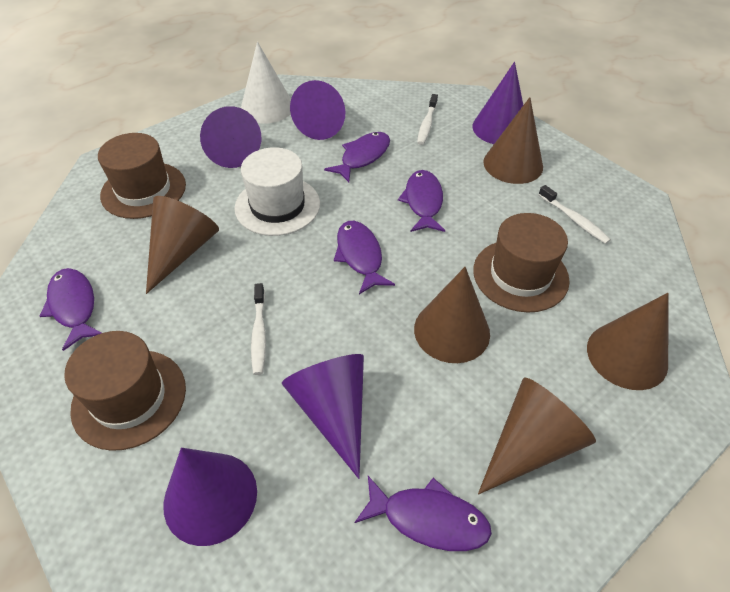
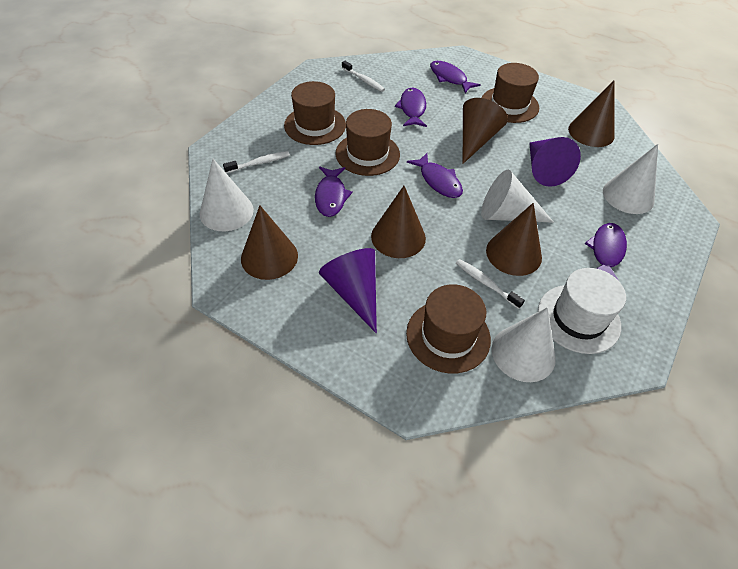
brown hat: [64,331,186,451] [98,133,186,219] [473,213,570,313] = 3 -> [284,81,346,145] [336,109,400,176] [406,284,491,374] [481,63,539,123] = 4
purple cone: [163,448,257,546] [200,106,261,168] [282,354,364,479] [290,80,346,140] [473,62,523,144] = 5 -> [319,248,377,334] [529,137,581,187] = 2
white cone: [241,42,291,124] = 1 -> [200,159,254,231] [481,170,554,223] [492,307,556,382] [603,144,658,214] = 4

